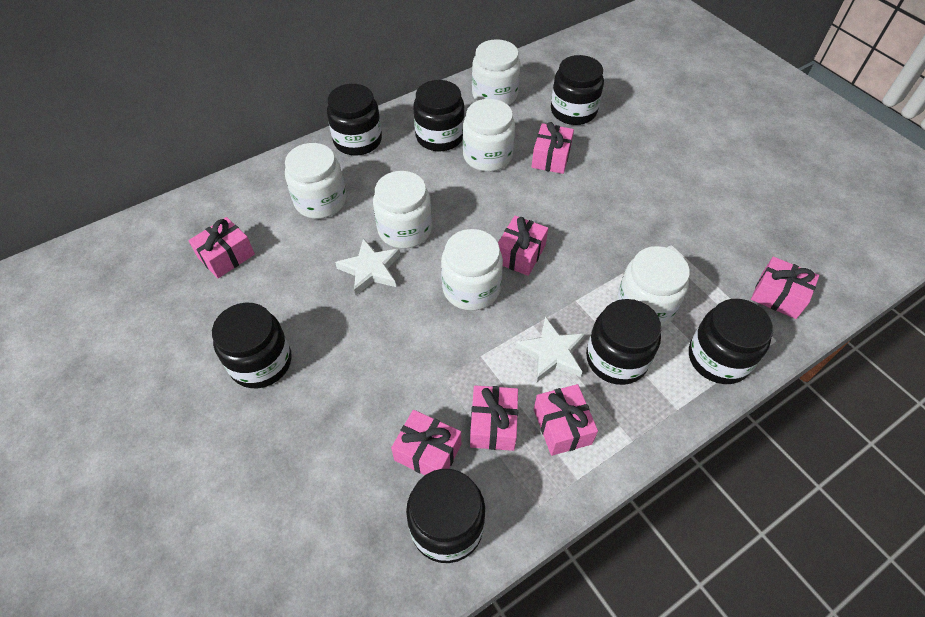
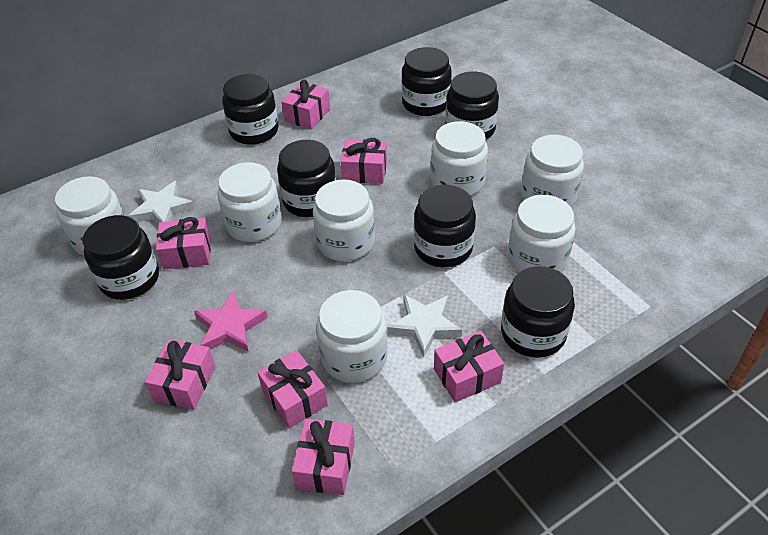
pink star: none = 0 -> [194,291,268,352] = 1
white jar: [285,143,346,219] [373,171,432,249] [441,229,503,311] [463,99,515,172] [472,39,521,105] [616,246,690,327] = 6 -> [55,176,125,256] [218,162,282,242] [313,180,375,261] [316,290,388,383] [431,121,488,196] [508,195,575,272] [521,135,584,207] = 7

